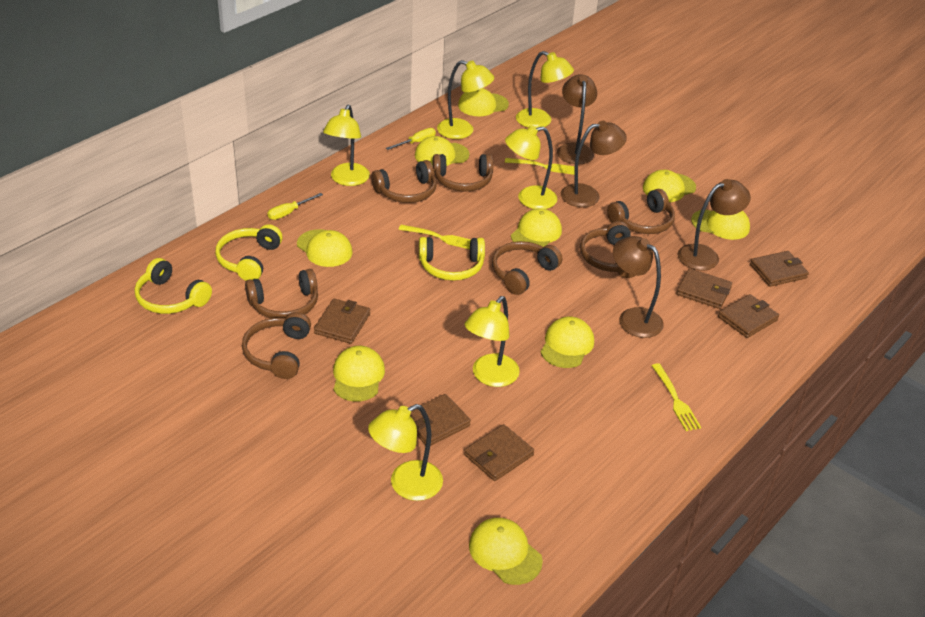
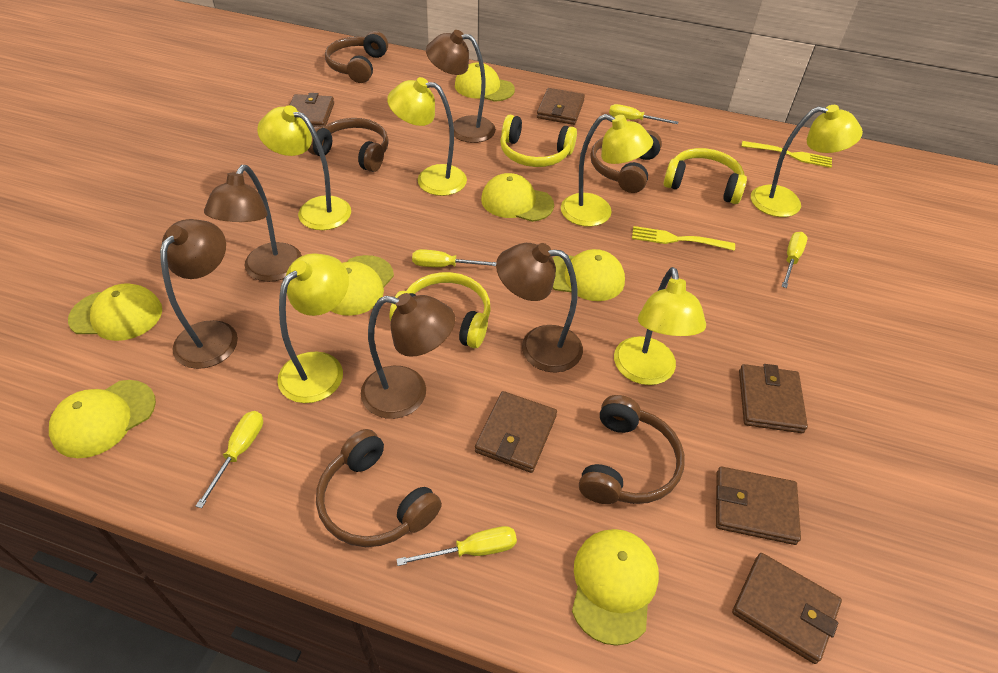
brown headphones: [242,312,311,379] [245,269,318,318] [371,160,437,203] [433,154,493,192] [492,241,562,295] [580,221,635,278] [607,189,675,234] = 7 -> [308,118,389,172] [316,429,442,547] [325,31,388,83] [579,395,685,504] [590,130,662,193] = 5
brown lamp: [557,74,597,164] [561,121,627,207] [613,236,664,338] [678,179,751,270] = 4 -> [160,219,238,369] [204,165,302,282] [361,293,455,419] [426,30,496,143] [496,243,583,372] = 5
yellow cap: [297,229,353,267] [333,346,385,402] [415,136,470,166] [458,88,509,117] [469,518,543,585] [511,209,562,247] [541,317,594,368] [643,170,696,202] [691,210,750,240] = 9 -> [49,380,156,458] [68,283,162,341] [331,255,394,316] [455,62,515,102] [481,173,554,222] [552,249,625,301] [572,529,659,646] = 7
yellow fork: [399,225,471,249] [505,158,575,175] [652,363,701,431] = 3 -> [632,226,735,251] [741,141,832,168] = 2
yellow screwdriver: [267,193,323,220] [386,128,436,150] = 2 -> [196,411,263,508] [396,526,517,566] [412,249,496,267] [609,104,678,124] [782,232,808,288] = 5

